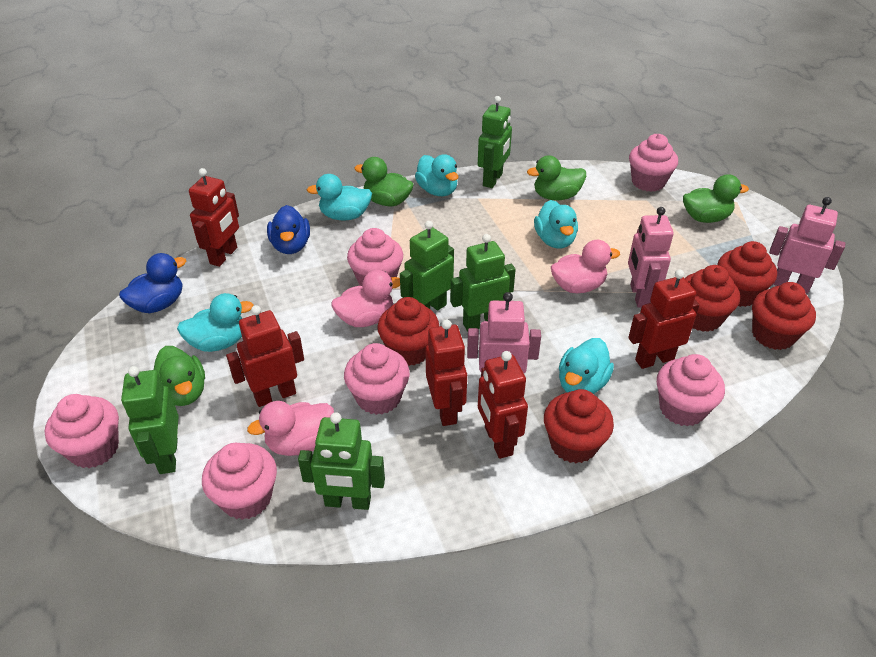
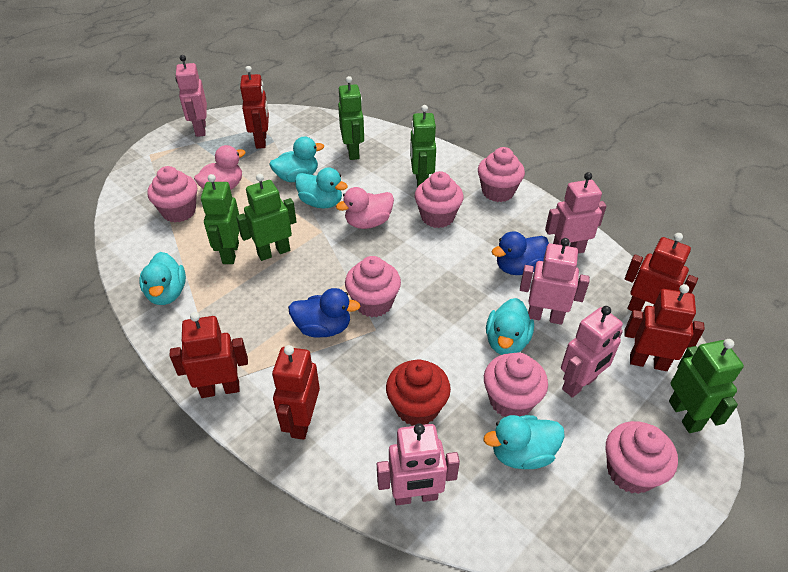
green duck: [154,346,205,406] [354,157,414,206] [527,155,586,201] [683,174,749,223] = 4 -> none = 0
pink duck: [247,401,334,456] [331,270,400,327] [551,240,620,293] = 3 -> [194,145,246,190] [336,187,394,229] = 2
pink robot: [467,292,541,373] [628,207,674,308] [769,197,845,294] = 3 -> [176,55,207,137] [377,423,460,505] [520,238,590,325] [545,172,607,254] [561,306,623,398] = 5
red cupcake: [377,297,440,366] [544,389,614,464] [685,265,740,332] [717,241,777,307] [752,282,816,350] = 5 -> [386,360,451,426] = 1

